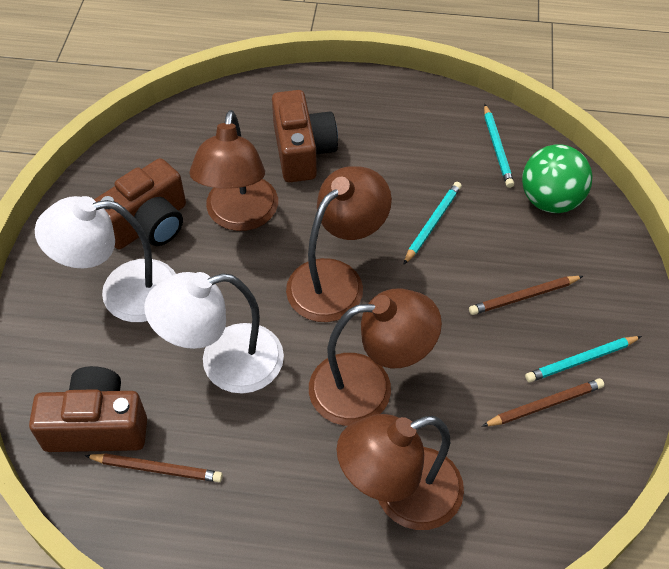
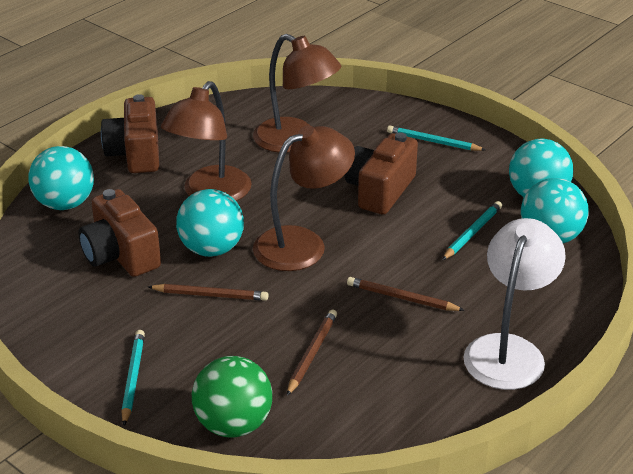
brown lamp: [189,110,278,231] [286,166,392,322] [309,288,442,426] [337,414,464,530] = 4 -> [161,81,252,201] [253,34,342,153] [253,125,355,271] = 3
turquoise ball: none = 0 -> [28,146,94,210] [176,189,244,257] [509,139,574,197] [521,178,589,243] = 4
white lamp: [35,196,176,322] [144,272,284,394] = 2 -> [463,218,566,390] = 1

